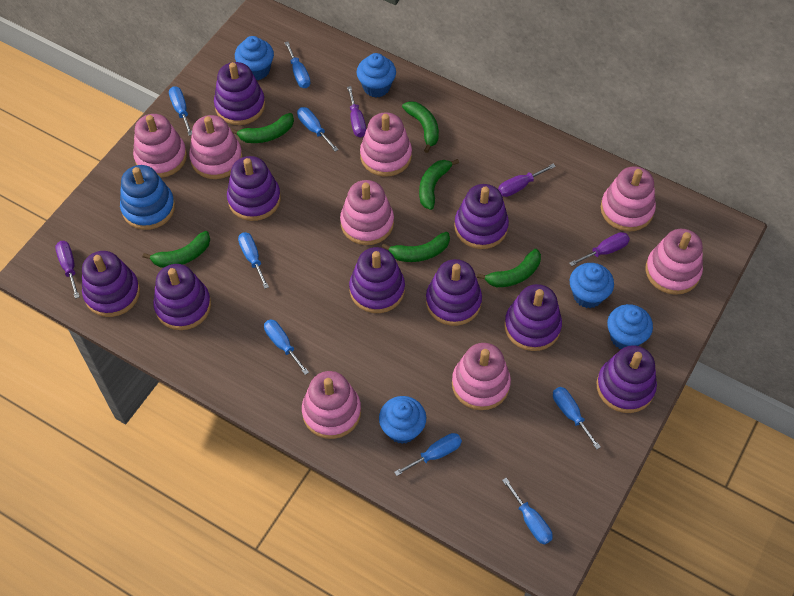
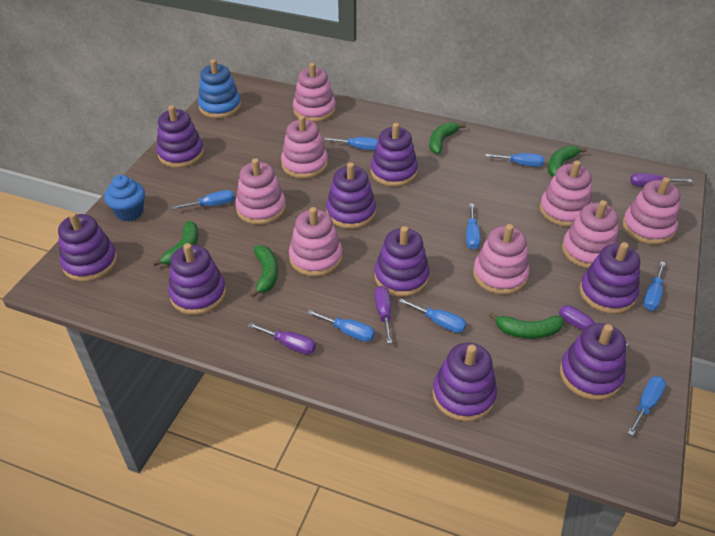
blue cupcake: [235,36,274,80] [357,53,396,97] [379,396,426,444] [570,263,614,308] [607,304,653,349] = 5 -> [104,175,145,221] = 1
green banana: [143,231,210,268] [231,113,294,143] [382,232,450,262] [402,101,439,153] [419,159,459,210] [477,249,541,287] = 6 -> [153,221,199,266] [250,245,278,298] [429,122,466,154] [489,312,564,339] [548,145,587,177] = 5

